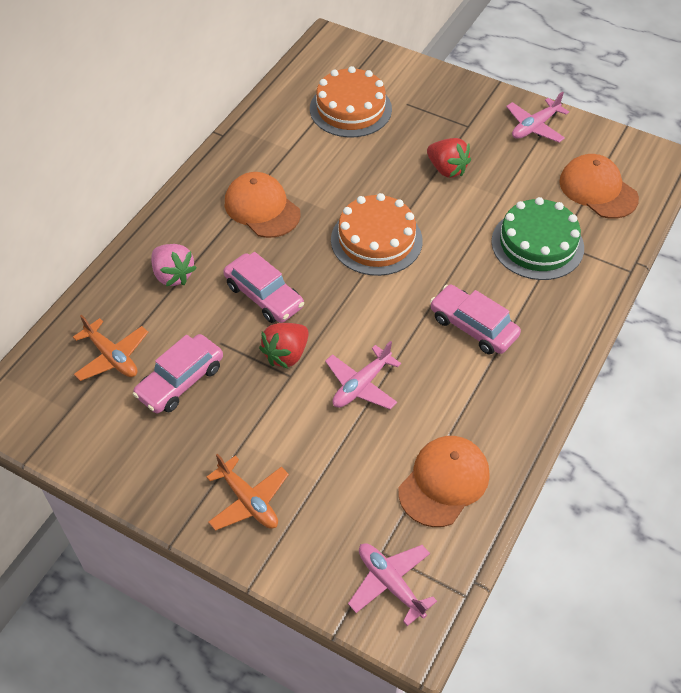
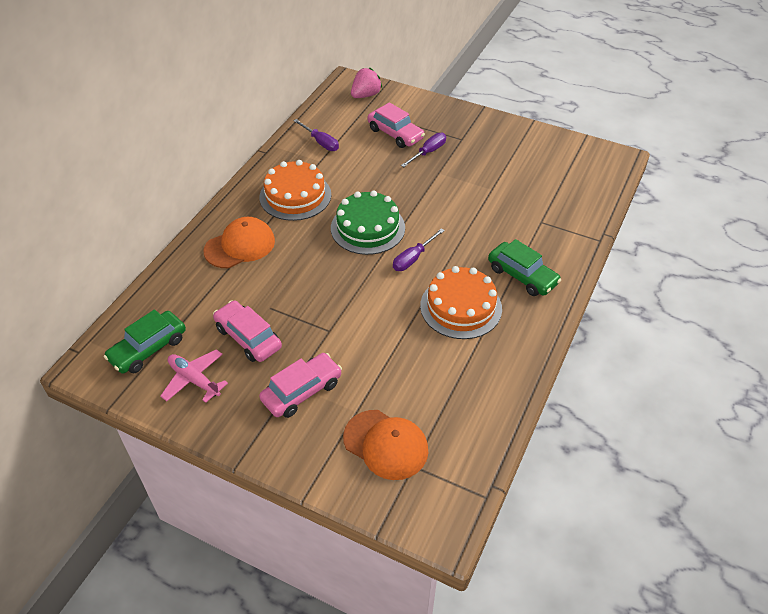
green car: none = 0 -> [104,309,186,373] [488,239,561,296] = 2
orange cap: [225,172,301,238] [398,436,490,527] [559,154,639,219] = 3 -> [204,217,275,268] [343,410,428,480] = 2
orange plane: [73,314,148,381] [206,454,289,531] = 2 -> none = 0
pink plane: [325,341,401,409] [348,544,437,626] [506,92,569,142] = 3 -> [160,349,228,403] = 1
purple screwdriver: none = 0 -> [293,119,339,151] [393,228,445,271] [401,133,446,167] = 3
red strawberry: [259,323,309,369] [427,138,471,178] = 2 -> none = 0

